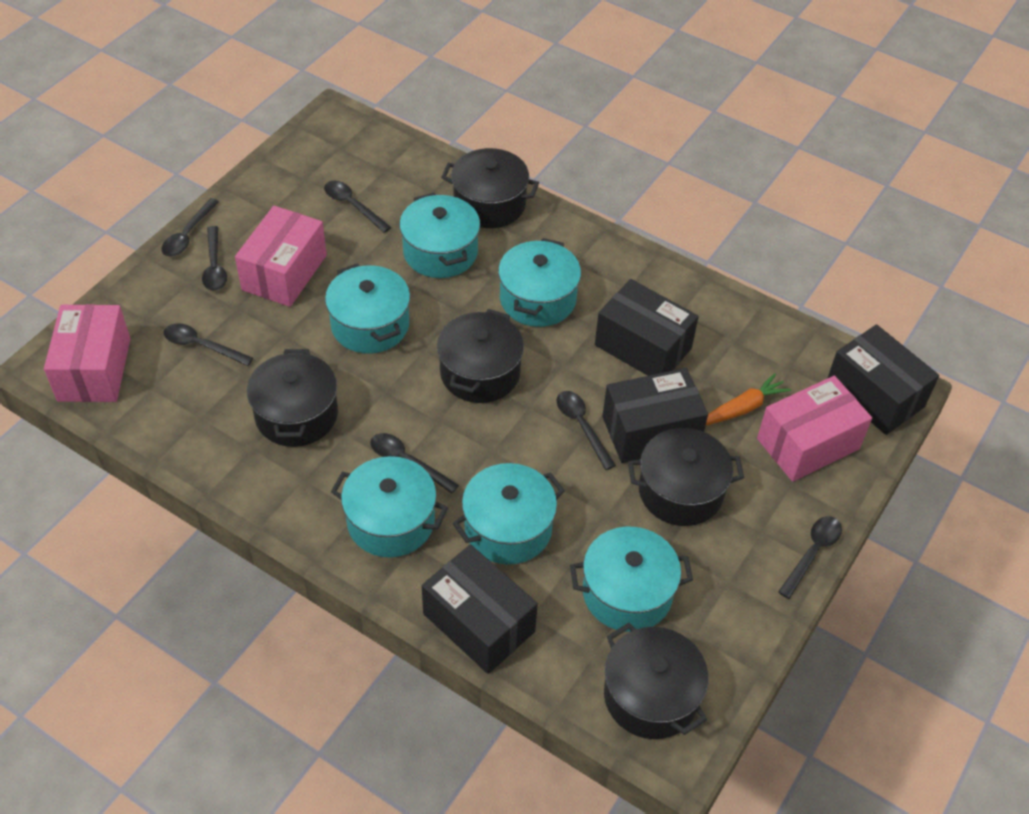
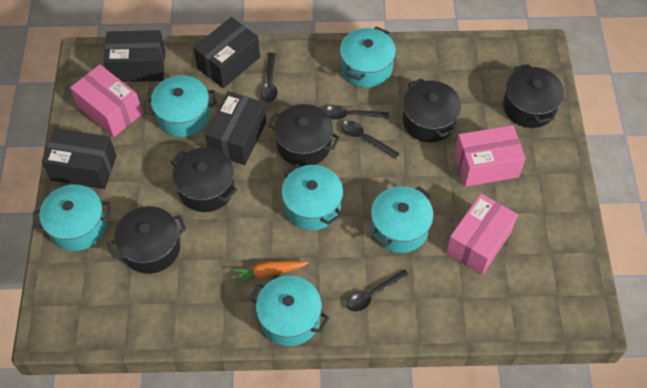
black spoon: [161,198,219,257] [164,323,253,366] [202,226,227,291] [324,181,391,233] [370,433,459,494] [556,391,616,470] [778,516,842,599] = 7 -> [260,53,277,103] [324,105,389,120] [341,121,400,159] [346,269,409,311] = 4

